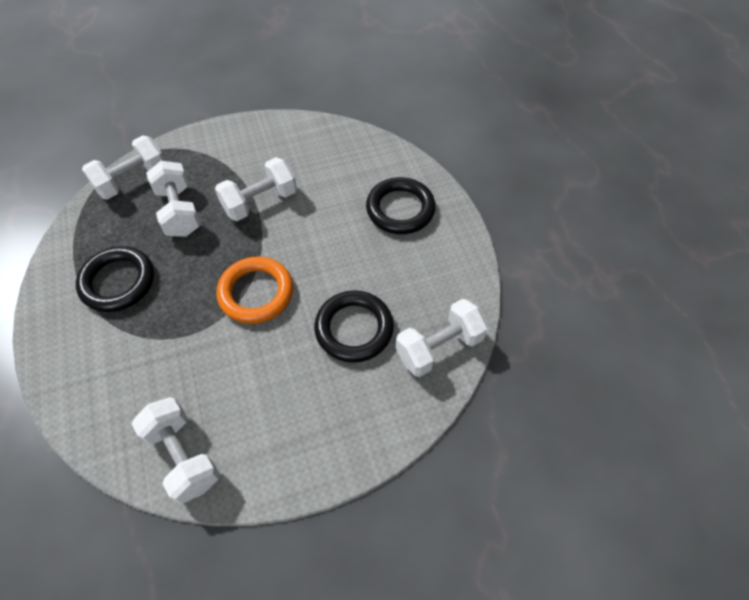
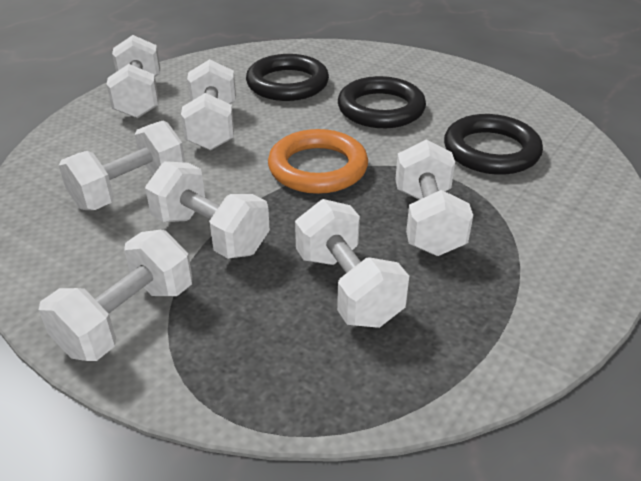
white dumbbell: [82,135,165,200] [132,397,220,504] [146,161,201,237] [215,157,297,221] [396,299,488,377] = 5 -> [39,230,192,361] [59,121,185,210] [106,35,160,118] [145,161,270,259] [181,59,236,150] [295,199,409,328] [395,139,473,256] = 7

